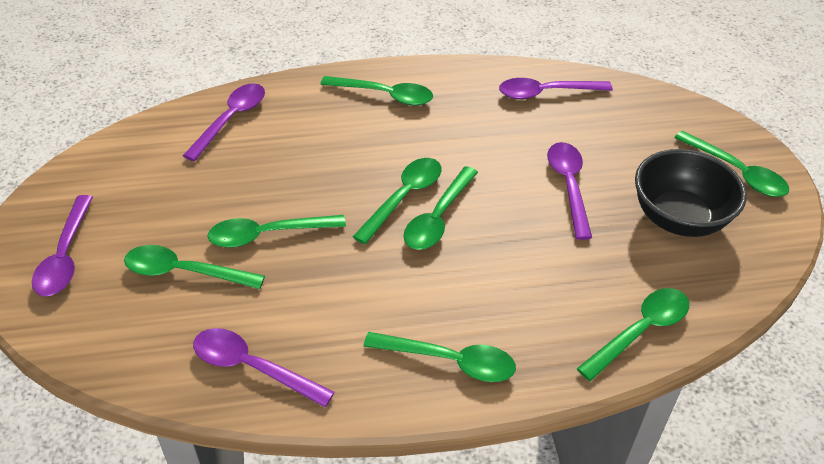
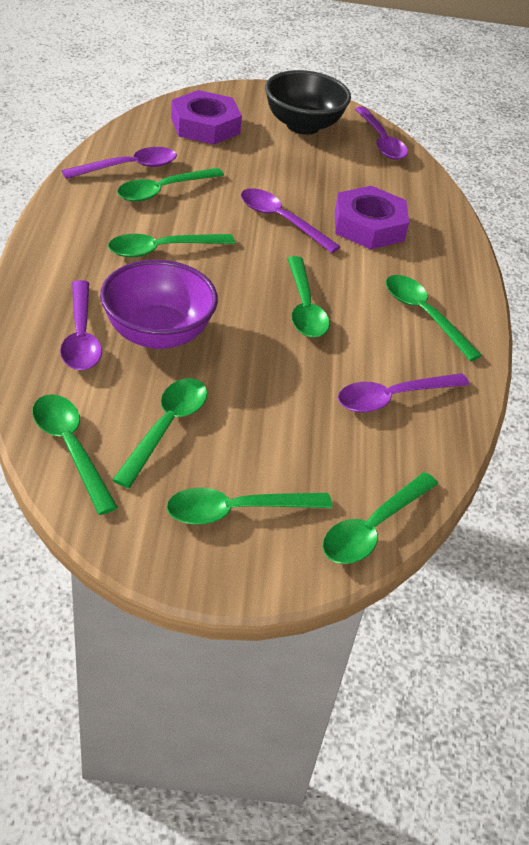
purple bowl: none = 0 -> [100,259,218,349] = 1
purple nut: none = 0 -> [171,90,242,145] [335,186,409,249] = 2

